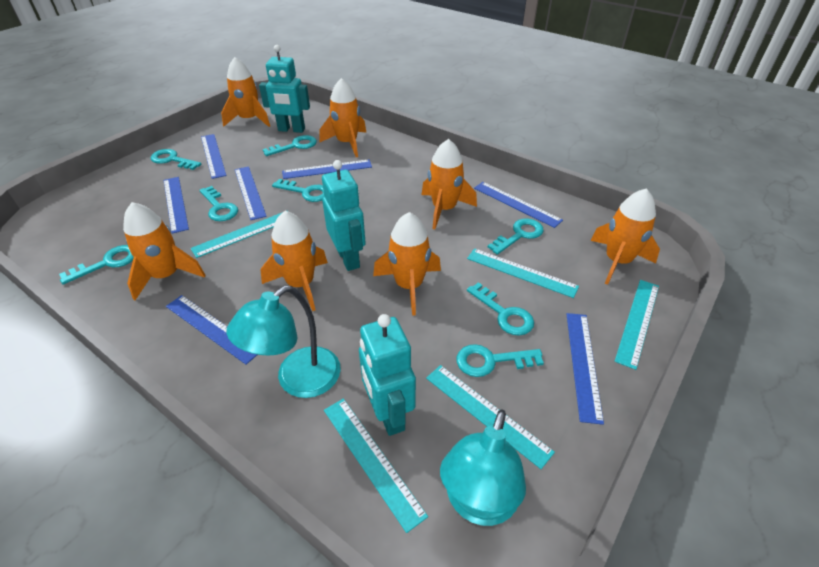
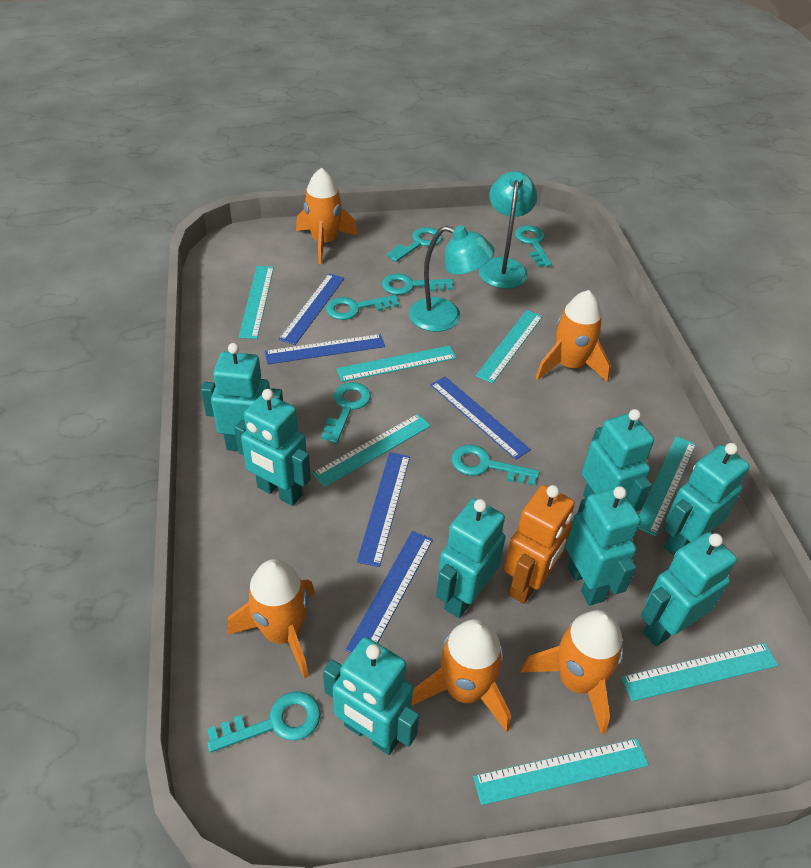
blue ruler: [164,177,189,234] [166,295,257,364] [201,134,227,179] [235,166,267,220] [282,160,372,179] [474,182,563,228] [566,313,604,425] = 7 -> [265,334,385,364] [279,274,345,345] [346,531,433,653] [357,452,410,567] [430,376,531,460] = 5
orange robot: none = 0 -> [504,485,575,604] = 1
orange rocket: [123,202,206,300] [221,57,270,127] [261,211,328,311] [320,78,366,157] [373,212,441,316] [421,139,477,229] [591,188,660,285] = 7 -> [227,559,315,679] [296,168,358,264] [412,619,511,732] [521,610,624,734] [536,290,611,382] = 5
turquoise key: [59,245,134,284] [151,149,202,170] [200,186,238,221] [263,135,317,156] [272,179,324,202] [456,344,544,377] [467,282,534,336] [488,218,544,255] = 8 -> [207,691,321,753] [321,382,371,444] [326,295,399,320] [382,274,453,295] [387,227,442,262] [452,445,539,486] [515,225,552,267] = 7
turquoise robot: [259,45,310,133] [322,160,366,271] [359,314,416,436] = 3 -> [201,343,283,451] [234,389,311,506] [323,637,419,755] [436,498,506,618] [565,486,641,606] [582,409,654,512] [641,532,737,646] [664,443,750,556] = 8
turquoise ruler: [190,212,283,258] [324,399,428,533] [426,365,555,469] [467,248,579,298] [614,280,659,370] = 5 -> [239,266,274,339] [312,414,431,487] [337,346,456,382] [473,738,649,805] [476,310,543,383] [621,643,778,701] [638,436,696,536] = 7

